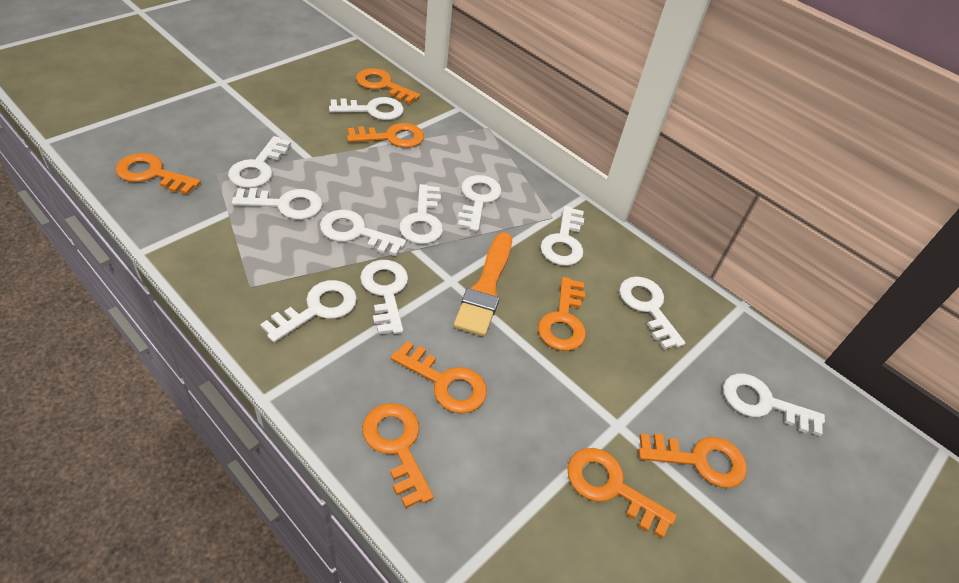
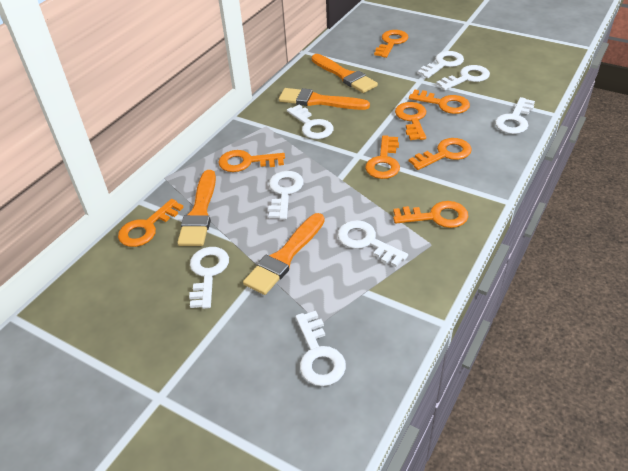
orange brush: [453,232,512,337] = 1 -> [177,170,216,246] [243,213,325,295] [279,88,370,110] [312,54,378,93] = 4
white key: [228,136,291,188] [232,188,322,220] [260,280,357,343] [320,210,406,256] [329,97,404,120] [360,260,408,335] [399,184,443,244] [458,175,502,232] [540,206,584,266] [619,276,685,350] [723,373,825,436] = 11 -> [189,247,229,309] [268,171,304,219] [287,105,334,139] [295,311,346,386] [337,220,408,267] [417,51,464,78] [436,65,490,90] [495,97,535,134] = 8

